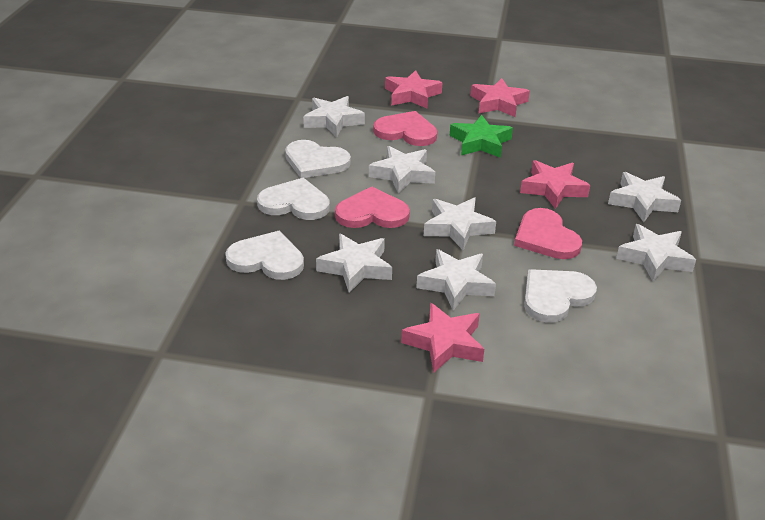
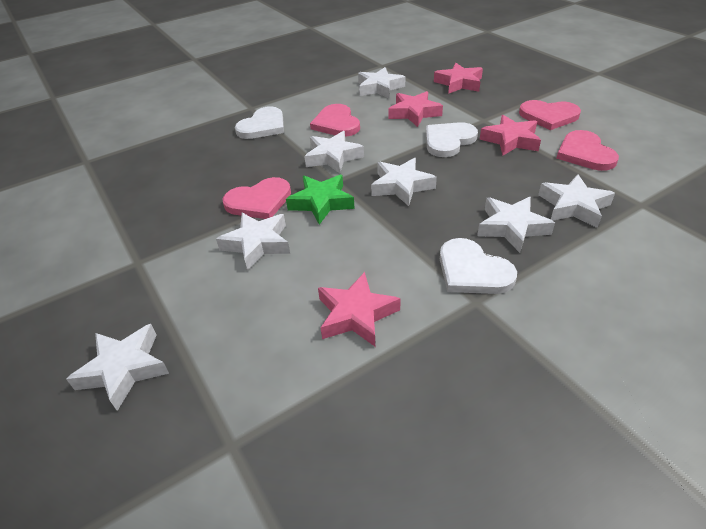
pink heart: [335,186,410,228] [373,111,437,146] [514,208,582,259] = 3 -> [223,177,291,219] [310,104,360,137] [519,100,581,130] [556,130,619,171] = 4
white heart: [225,231,304,280] [257,178,330,220] [285,140,351,178] [524,269,597,323] = 4 -> [235,106,284,139] [426,122,478,157] [440,238,517,294] = 3

